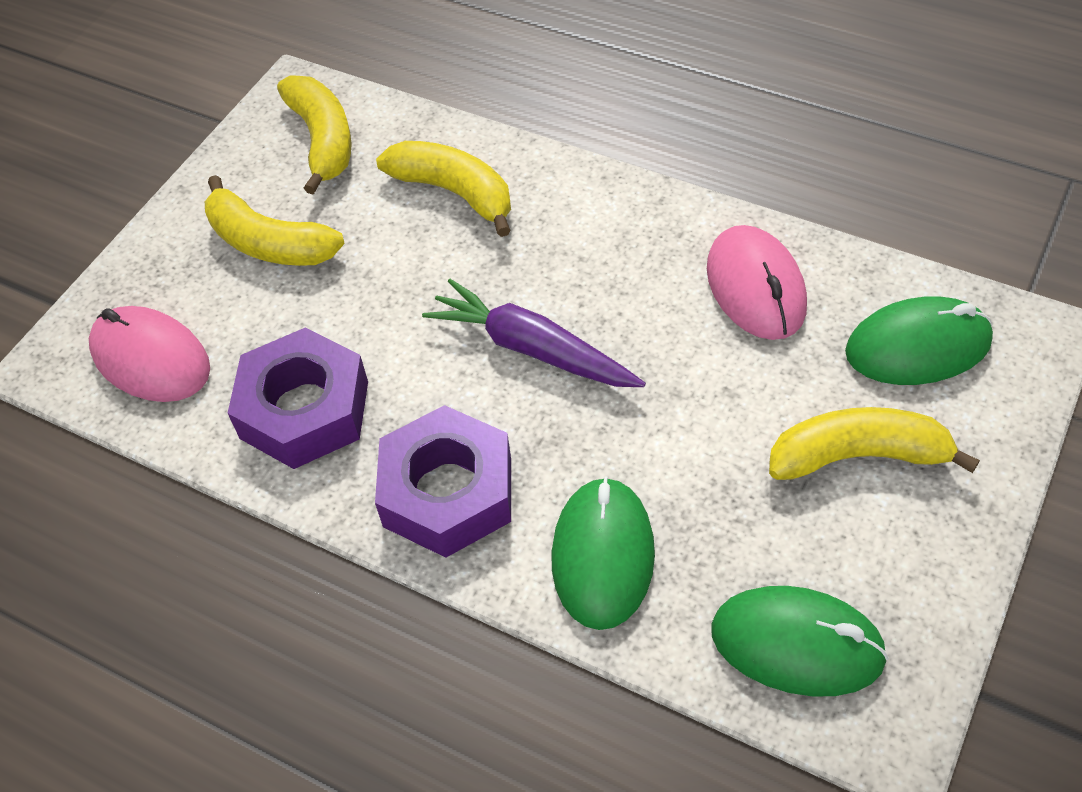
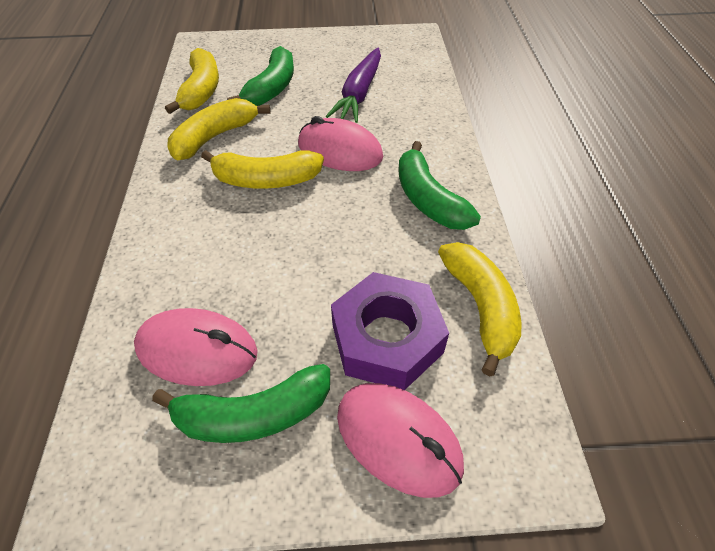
green banana: none = 0 -> [152,364,330,443] [227,46,294,106] [398,141,481,230] = 3
green mouse: [551,476,655,630] [711,586,889,697] [845,296,993,385] = 3 -> none = 0
pink mouse: [89,306,210,402] [707,225,807,340] = 2 -> [134,308,258,386] [298,116,383,171] [337,383,464,498] = 3
purple nut: [228,327,368,469] [375,405,511,558] = 2 -> [331,272,449,390] = 1

